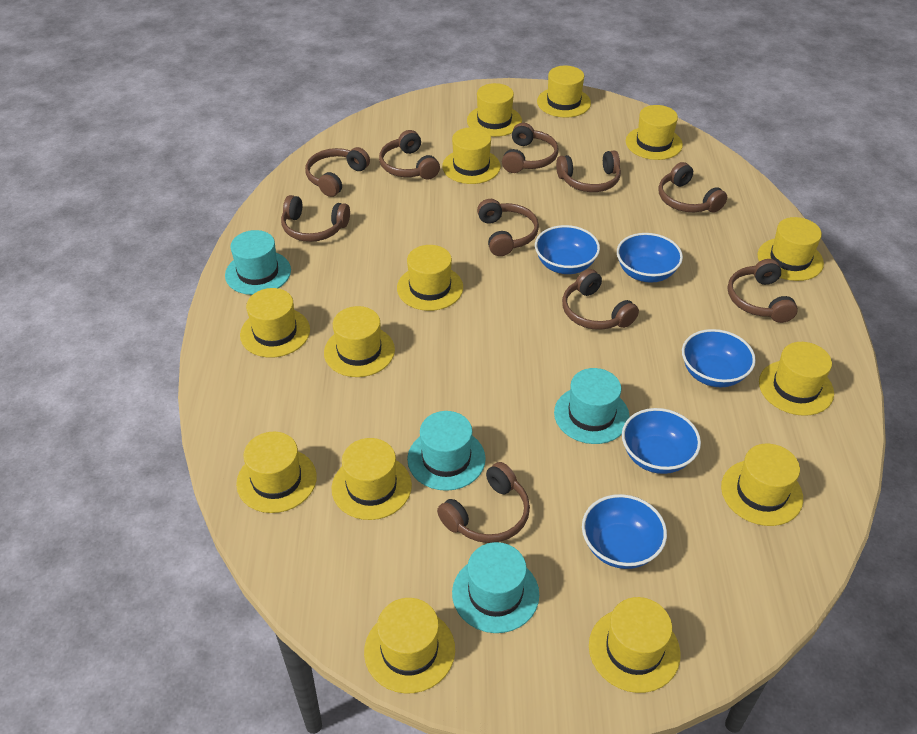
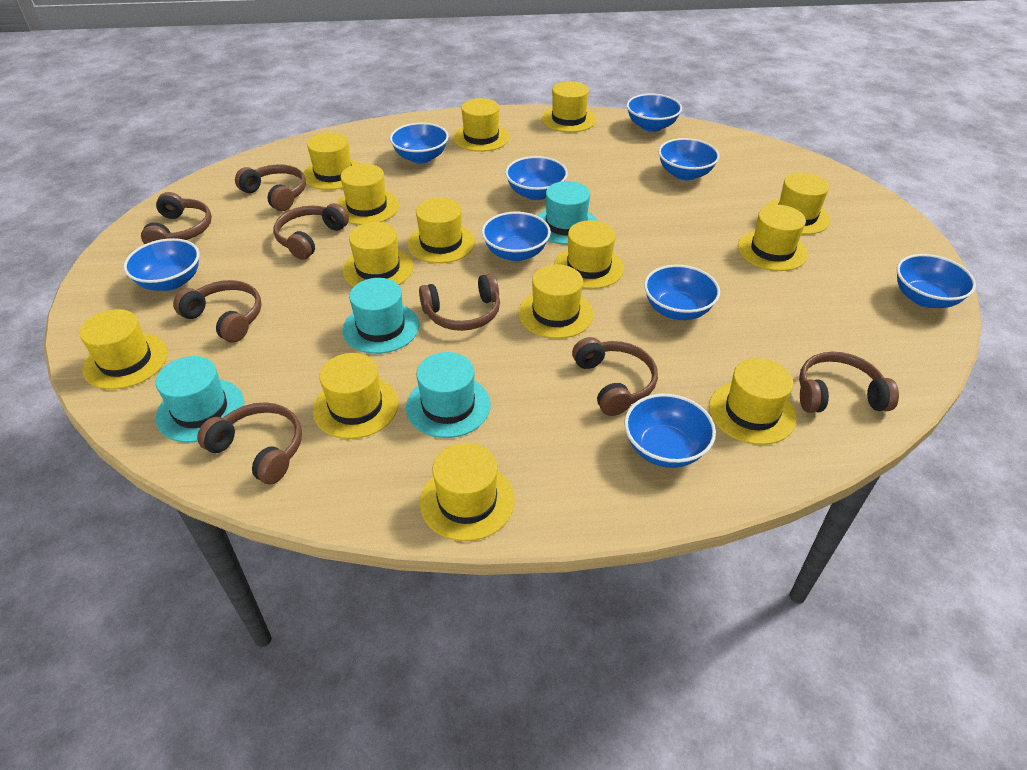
blue bowl: [535,225,600,274] [582,494,667,569] [617,233,683,283] [622,408,701,474] [682,329,756,387] = 5 -> [124,238,200,291] [390,122,449,164] [482,212,551,261] [505,156,568,200] [624,394,716,468] [627,94,682,132] [644,265,720,320] [658,138,720,181] [897,254,976,308] = 9
brown headphones: [281,195,350,242] [305,147,370,197] [379,130,440,180] [437,462,530,543] [477,199,539,256] [502,123,558,173] [556,150,621,192] [562,269,639,330] [658,162,727,212] [728,259,798,323] = 10 -> [141,192,212,244] [173,280,262,342] [197,402,302,484] [235,164,306,211] [273,203,349,260] [419,273,500,331] [572,337,658,416] [799,352,899,413] = 8

